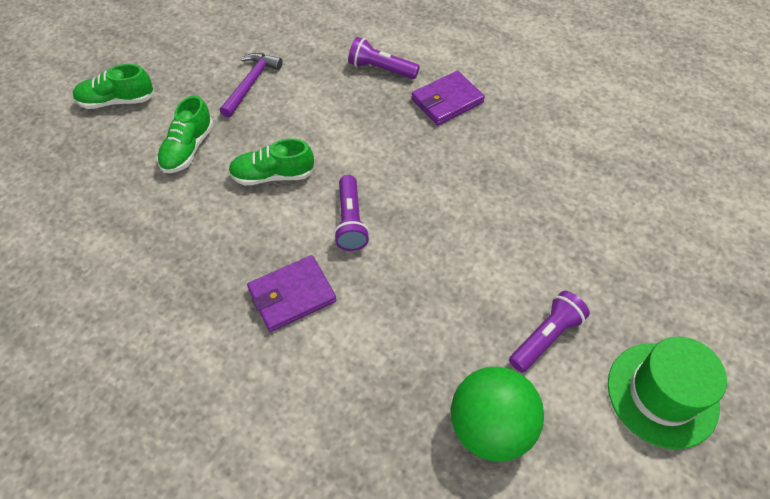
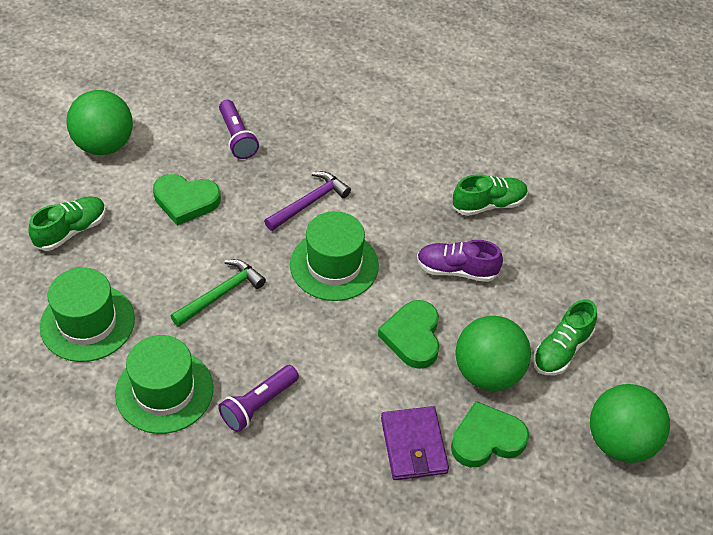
green ball: [451,367,544,462] = 1 -> [66,90,133,155] [455,316,531,391] [590,384,670,463] = 3
green hammer: none = 0 -> [171,259,266,327] = 1
green hat: [608,337,727,449] = 1 -> [40,267,135,362] [115,335,213,434] [290,211,379,301] = 3
green heart: none = 0 -> [153,174,221,226] [378,300,439,369] [451,401,529,467] = 3
purple flashlight: [334,175,370,251] [348,37,420,79] [509,291,590,373] = 3 -> [218,365,299,432] [219,100,259,159] = 2
purple shoe: none = 0 -> [417,240,503,282] = 1
purple wallet: [247,255,336,332] [411,71,485,126] = 2 -> [381,406,449,480] = 1

